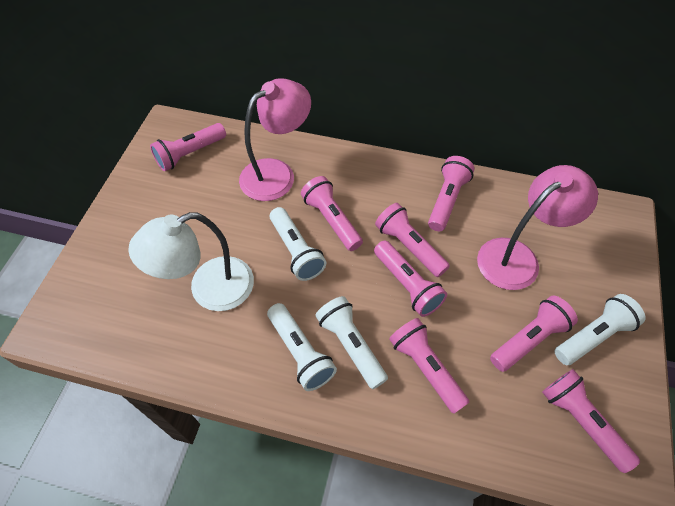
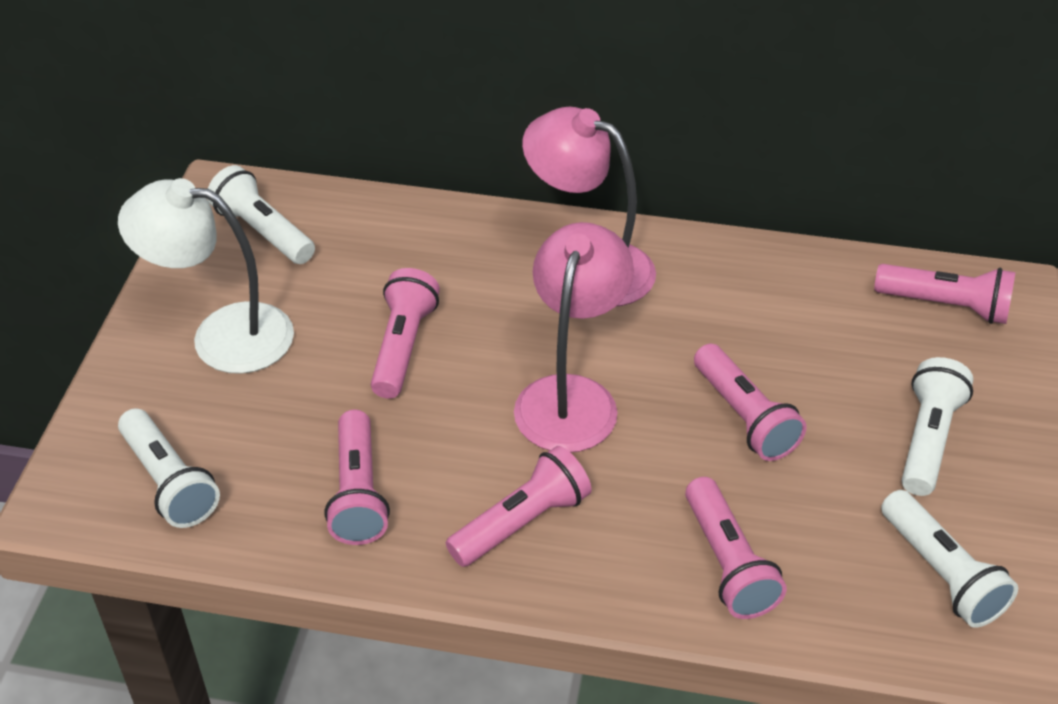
pink flashlight: [150,123,226,171] [301,176,363,251] [374,241,447,317] [375,203,450,277] [389,318,470,414] [428,156,475,231] [490,296,578,372] [542,369,640,473] = 8 -> [324,410,390,545] [371,268,440,399] [446,446,592,567] [685,477,787,619] [694,343,807,461] [874,264,1016,324] = 6

